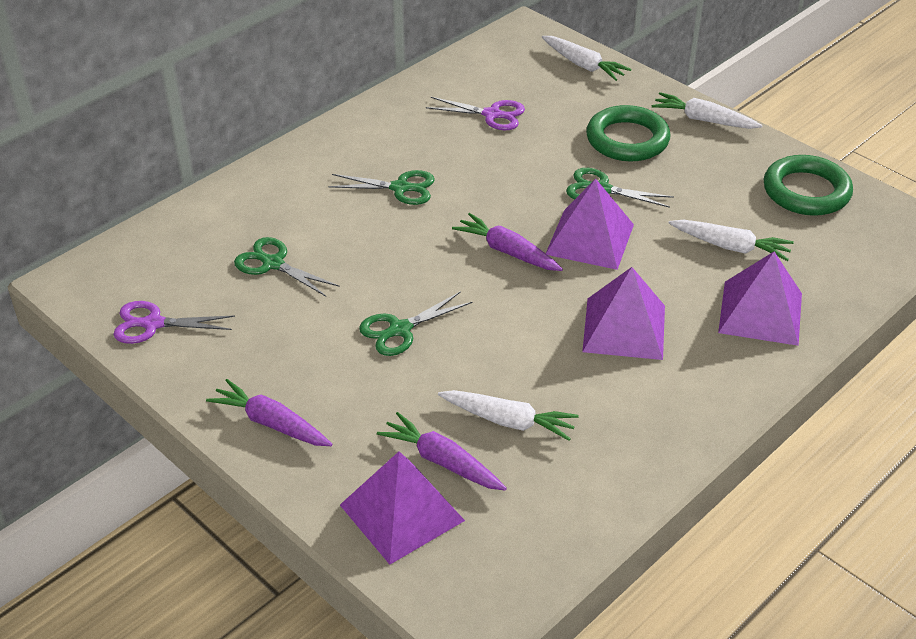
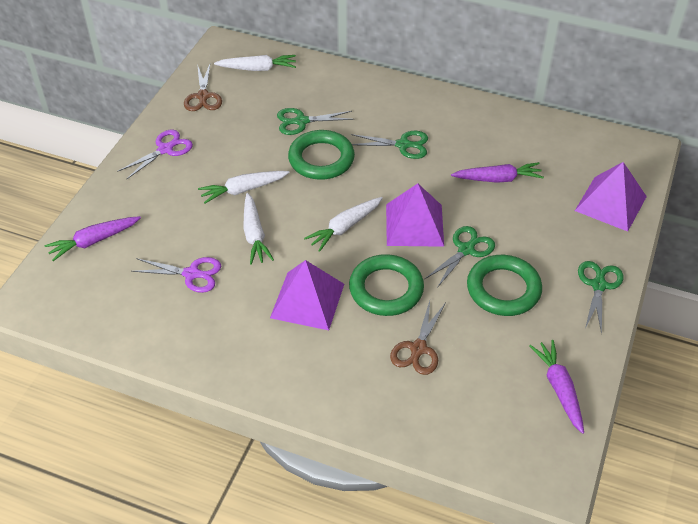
brown scissors: none = 0 -> [184,64,222,111] [390,301,445,375] = 2
green ring: [586,105,670,161] [764,155,853,216] = 2 -> [288,130,355,180] [349,254,424,316] [467,255,542,316] = 3
purple pyramid: [340,451,465,565] [546,179,634,270] [582,267,665,360] [718,252,802,346] = 4 -> [270,260,344,330] [386,183,444,247] [575,162,647,232] = 3

